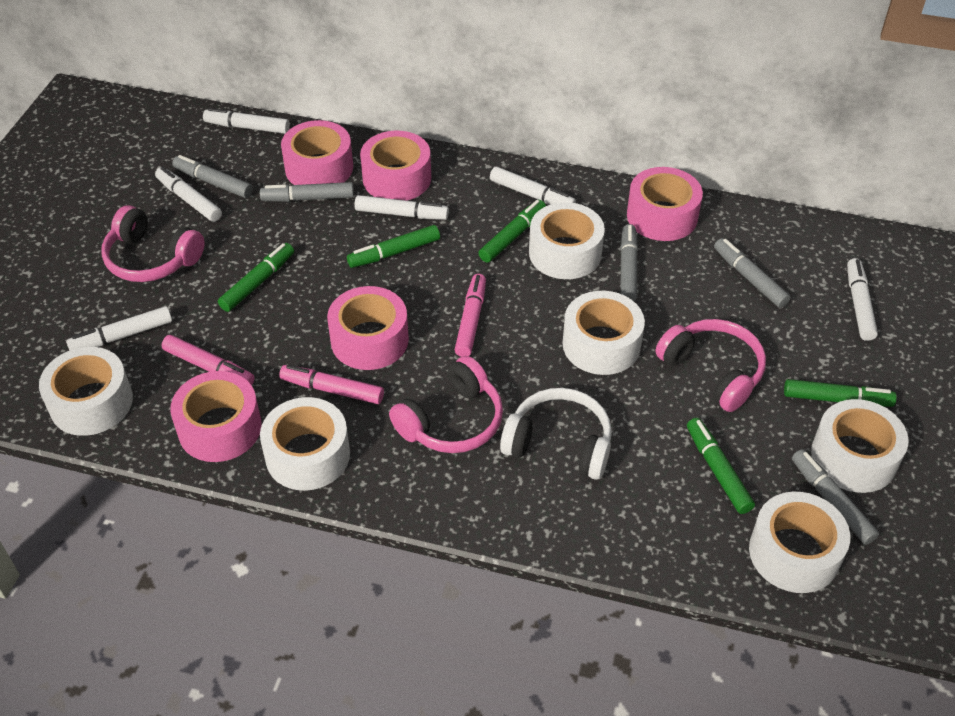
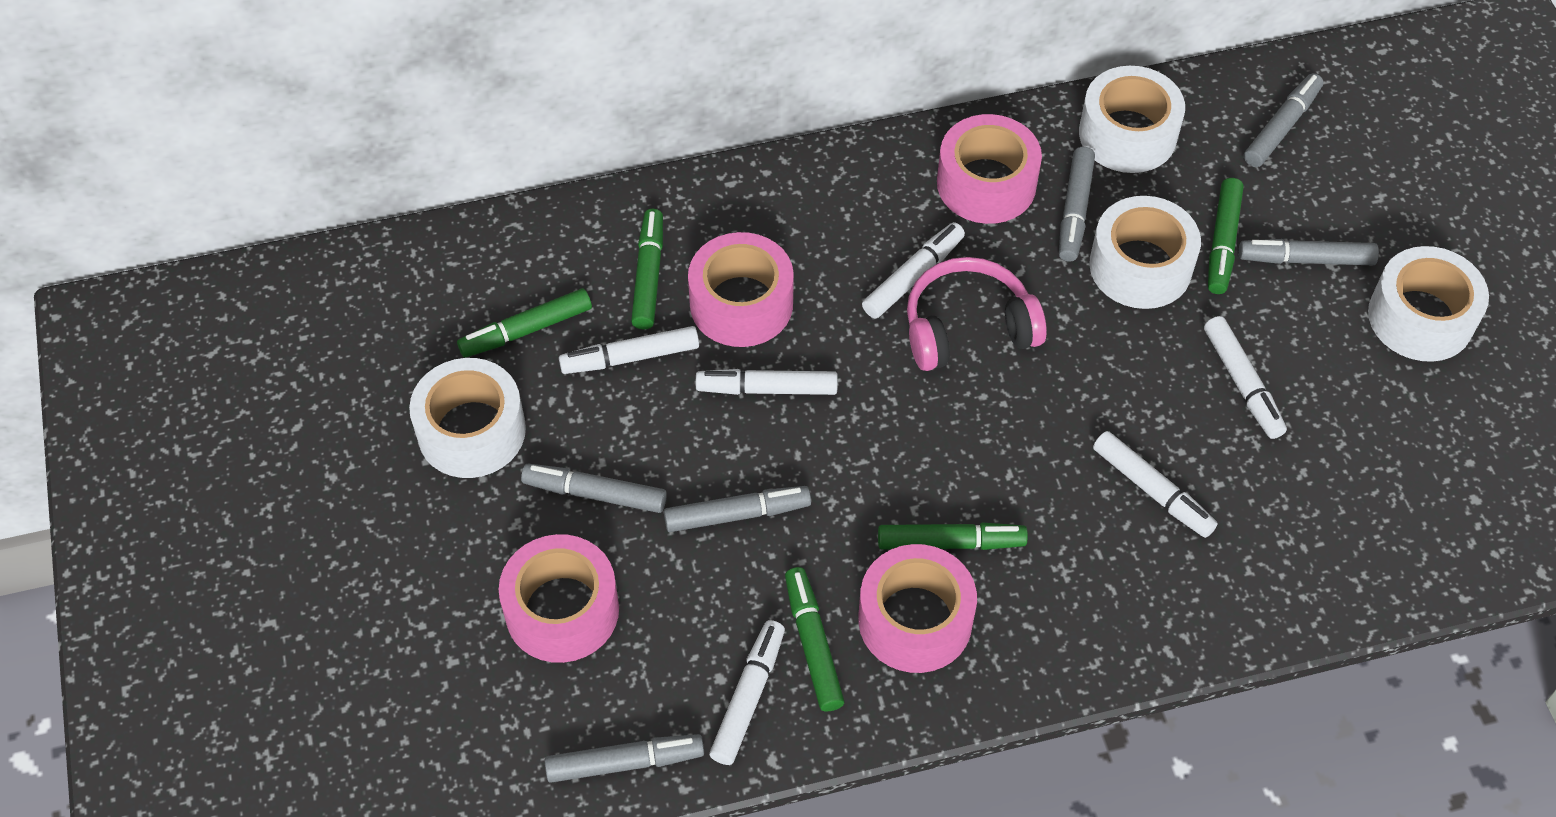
grey marker: [172,155,253,198] [260,182,354,202] [620,224,638,301] [714,238,791,308] [792,449,879,545] = 5 -> [521,464,667,513] [545,734,704,783] [664,486,811,532] [1059,147,1095,262] [1239,239,1379,265] [1244,73,1323,167] = 6
pink headphones: [101,205,205,282] [389,356,503,453] [656,319,766,412] = 3 -> [907,257,1047,371] = 1
pink marker: [162,335,255,385] [279,365,384,404] [455,274,486,357] = 3 -> none = 0
pink tape: [170,371,262,462] [281,120,353,185] [327,286,409,370] [360,131,431,201] [627,167,703,241] = 5 -> [499,534,619,663] [688,232,794,347] [858,544,977,673] [937,114,1042,224] = 4
white headphones: [500,388,612,480] = 1 -> none = 0
white tape: [39,347,133,436] [260,397,350,490] [529,202,605,279] [562,291,645,375] [749,492,850,593] [811,399,909,493] = 6 -> [409,358,526,478] [1079,66,1185,173] [1089,196,1201,309] [1368,246,1489,362] = 4

